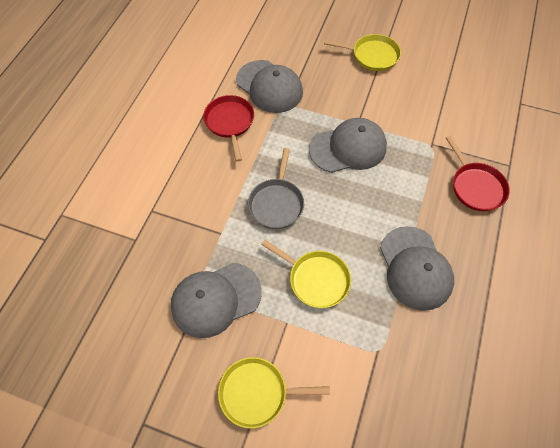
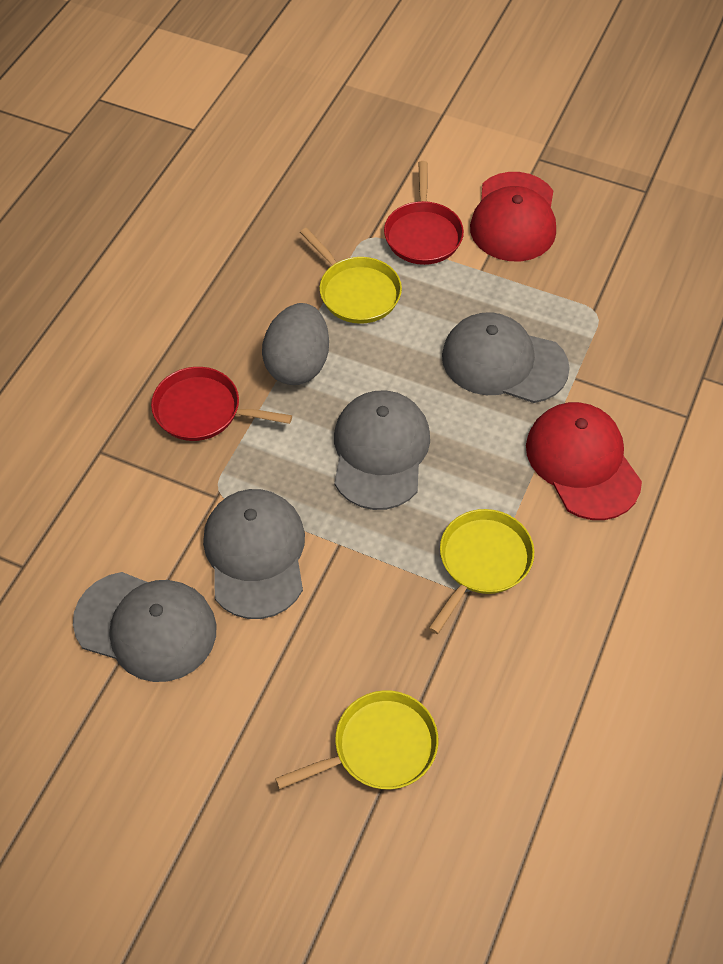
grey egg: none = 0 -> [262,303,329,385] = 1
grey pan: [248,148,304,229] = 1 -> none = 0
red cap: none = 0 -> [470,172,556,261] [526,402,642,520] = 2

